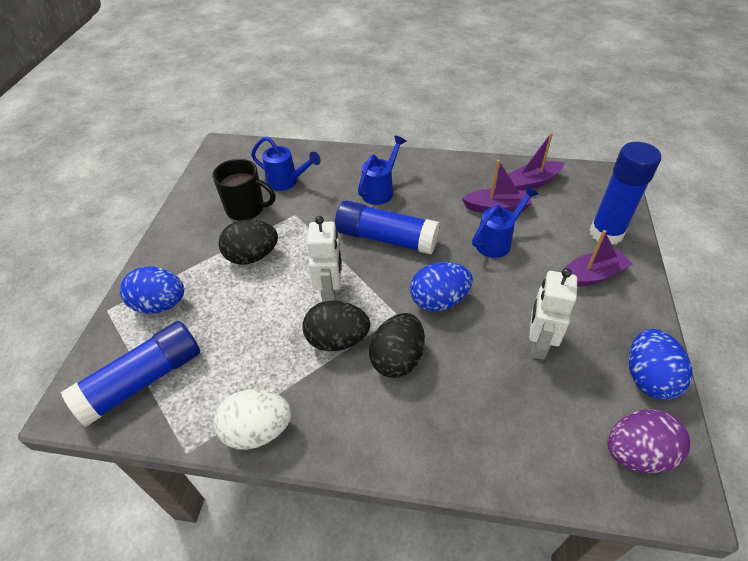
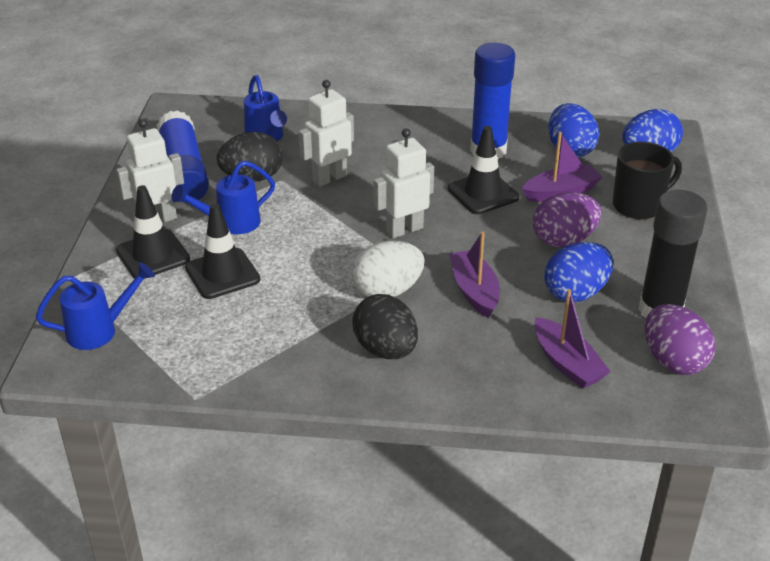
black egg: [219,219,278,265] [302,300,370,351] [369,313,425,378] = 3 -> [217,132,283,182] [353,294,418,359] = 2
black glue stick: none = 0 -> [638,190,708,318] = 1
black traffic cone: none = 0 -> [116,185,190,279] [185,203,260,299] [448,126,519,214] = 3
blue glue stick: [61,321,200,427] [335,200,440,254] [590,142,661,245] = 3 -> [156,110,209,203] [470,43,515,159] = 2
purple egg: [608,409,690,473] = 1 -> [533,192,602,247] [645,304,716,375] = 2
white robot: [307,216,341,302] [529,268,577,360] = 2 -> [116,119,184,222] [299,80,354,187] [374,128,434,238] = 3

